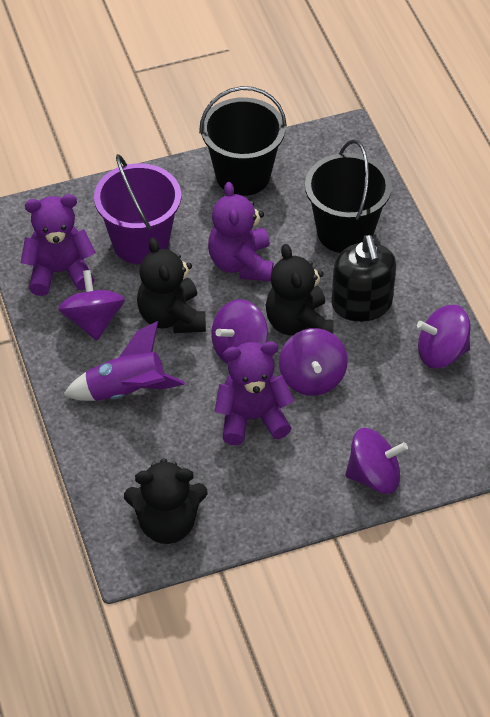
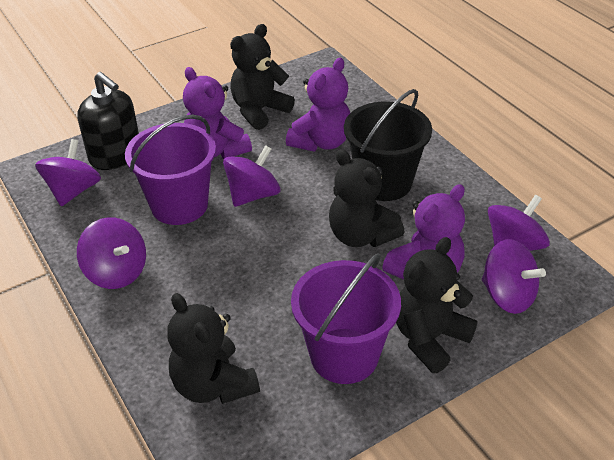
black bucket: [199,86,287,196] [305,140,392,253] = 2 -> [344,89,432,201] = 1
black teddy bear: [124,458,208,544] [137,238,206,333] [265,244,333,335] = 3 -> [167,293,260,404] [230,24,295,130] [329,149,405,247] [396,237,477,373] = 4
purple bucket: [94,154,181,264] = 1 -> [125,115,216,225] [291,253,401,384] = 2
purple rocket: [63,321,185,401] = 1 -> none = 0

